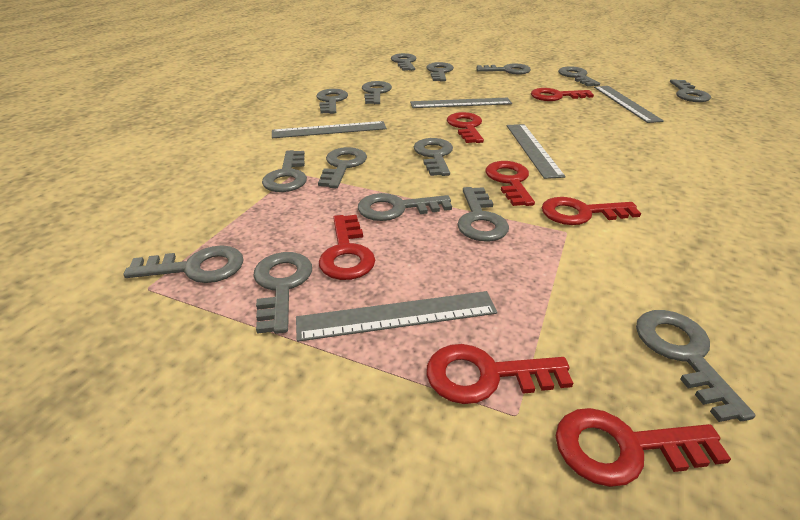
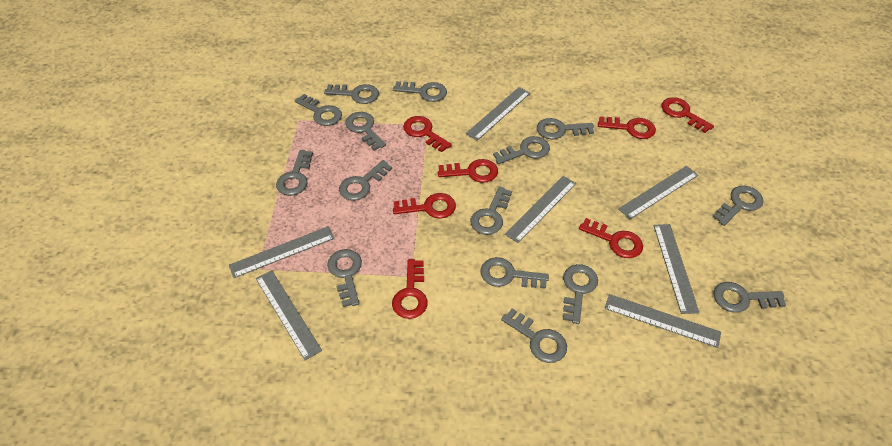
grey ruler: [272,121,387,138] [296,291,498,342] [410,98,512,108] [507,124,566,179] [594,86,664,123] = 5 -> [229,226,335,278] [256,270,322,360] [466,87,530,141] [505,176,576,243] [605,294,721,348] [618,166,698,219] [653,224,699,314] = 7

